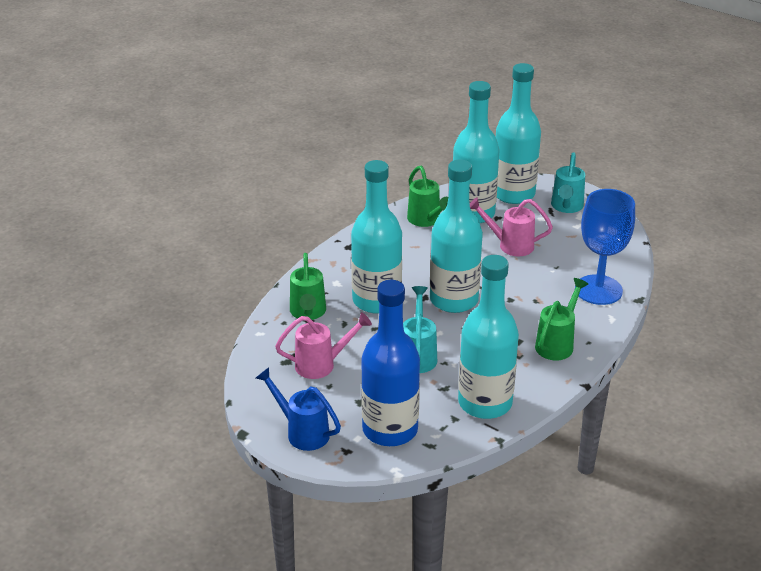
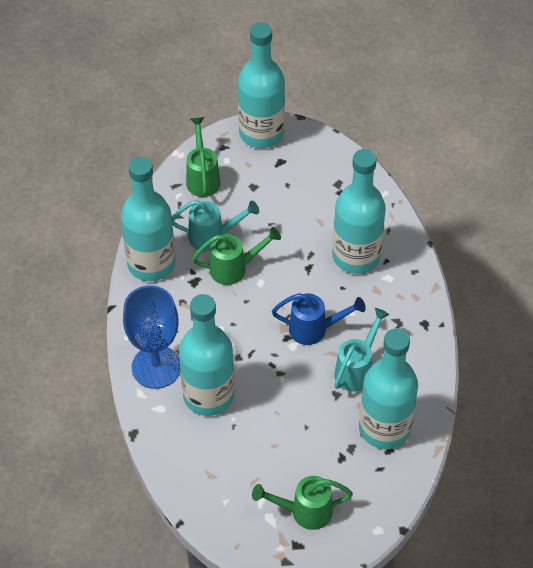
blue bottle: [361,280,420,446] = 1 -> none = 0
pink watering can: [275,312,372,379] [470,198,553,256] = 2 -> none = 0

